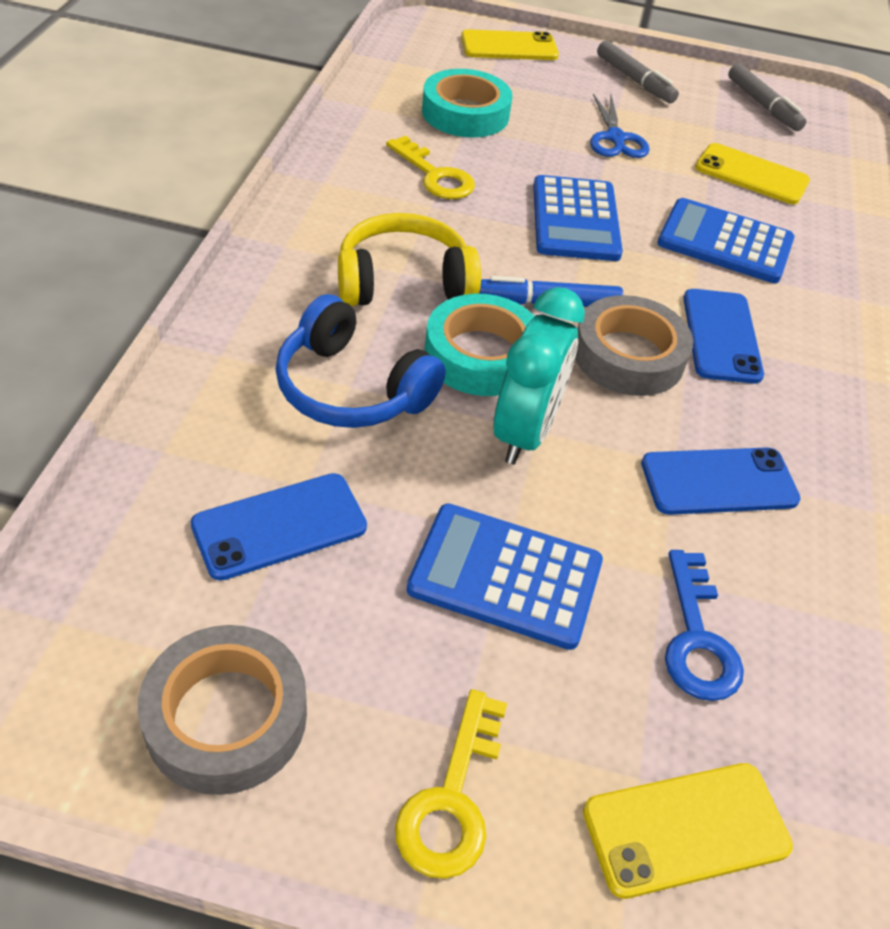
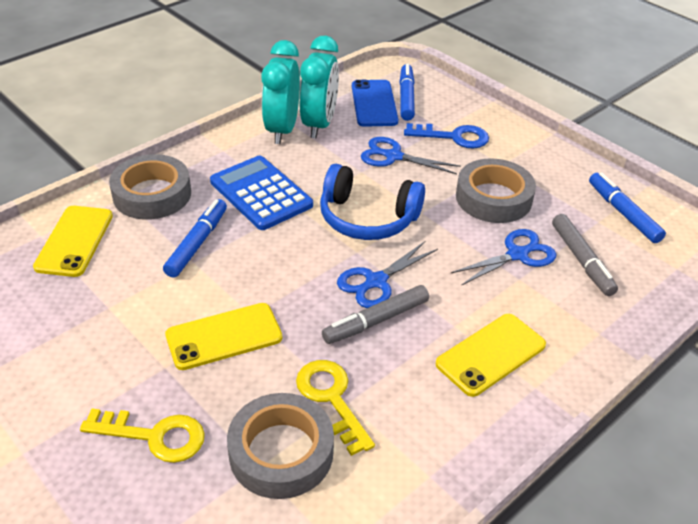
blue calculator: [407,503,603,650] [533,175,623,261] [657,198,794,283] = 3 -> [210,156,313,230] = 1
blue marker: [479,276,623,307] = 1 -> [163,199,227,278] [399,63,415,121] [589,172,666,243] = 3
blue phone: [191,473,367,581] [641,448,801,515] [683,289,764,383] = 3 -> [352,80,398,127] = 1
blue scissors: [590,94,650,158] = 1 -> [337,241,438,308] [361,137,461,174] [451,229,556,286] = 3
grey tape: [138,625,307,795] [575,295,693,396] = 2 -> [109,154,191,220] [227,393,334,499] [456,158,536,223] = 3
turquoise clock: [494,287,585,465] = 1 -> [261,40,300,144] [300,36,339,138] = 2
turquoise tape: [422,69,512,137] [425,294,534,396] = 2 -> none = 0
yellow headphones: [338,213,481,306] = 1 -> none = 0

